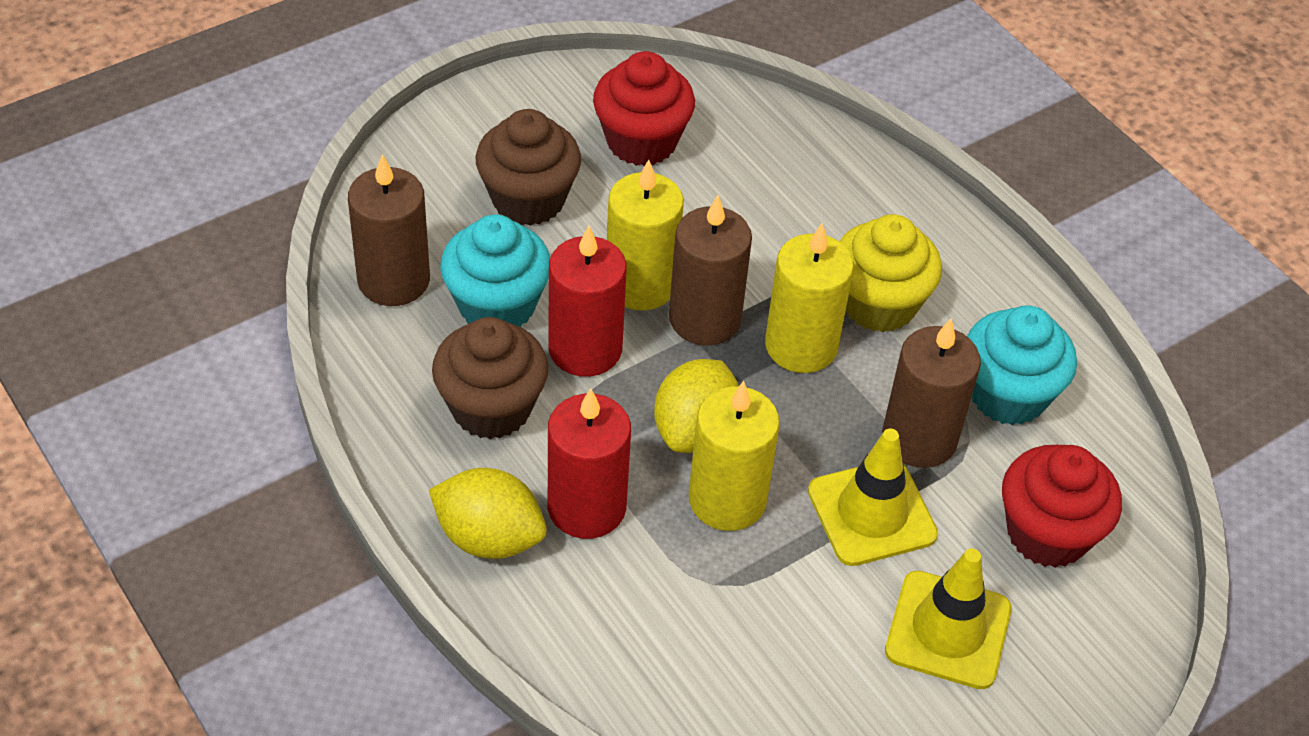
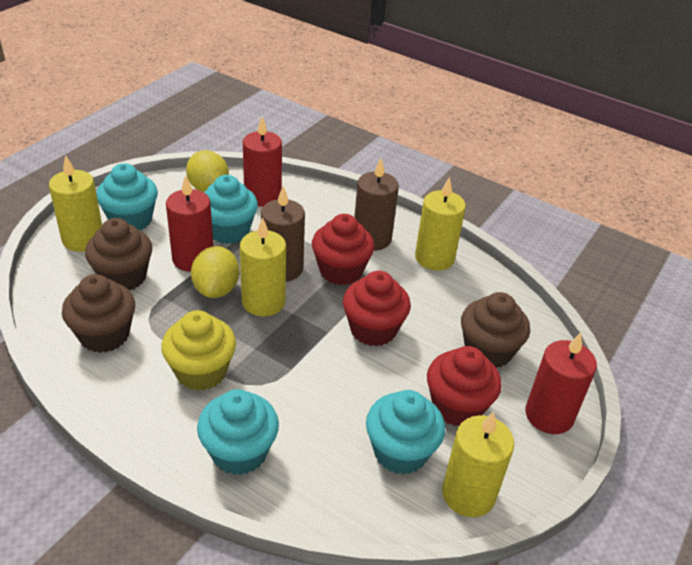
brown candle: [348,154,430,306] [669,195,752,345] [882,319,981,468] = 3 -> [261,186,305,282] [354,158,399,250] = 2
brown cupcake: [432,317,548,439] [476,109,581,226] = 2 -> [62,274,135,353] [85,218,152,291] [461,292,530,368] = 3
red candle: [548,226,627,377] [548,388,631,539] = 2 -> [166,175,213,272] [243,117,282,207] [526,332,597,434] = 3
red cupcake: [593,51,695,166] [1002,445,1122,568] = 2 -> [312,214,374,285] [343,271,411,347] [427,346,502,426] = 3
turquoise cupcake: [440,214,550,327] [967,305,1077,425] = 2 -> [96,163,158,230] [197,389,279,475] [204,175,258,244] [366,390,445,474] = 4
yellow candle: [607,160,684,310] [689,381,780,531] [765,223,854,373] = 3 -> [49,155,102,252] [240,218,286,316] [415,177,466,271] [442,411,514,517] = 4
yellow traffic cone: [808,429,938,566] [885,548,1012,689] = 2 -> none = 0

